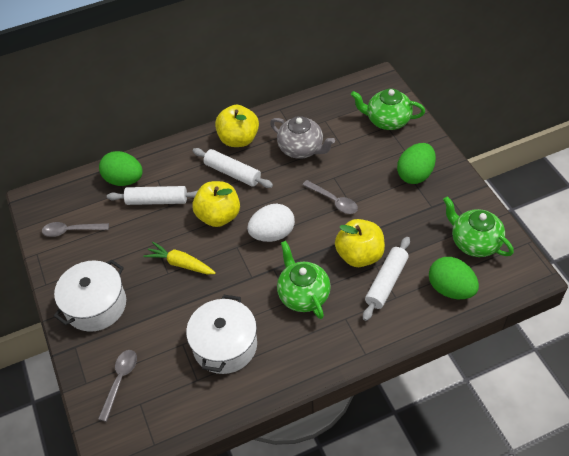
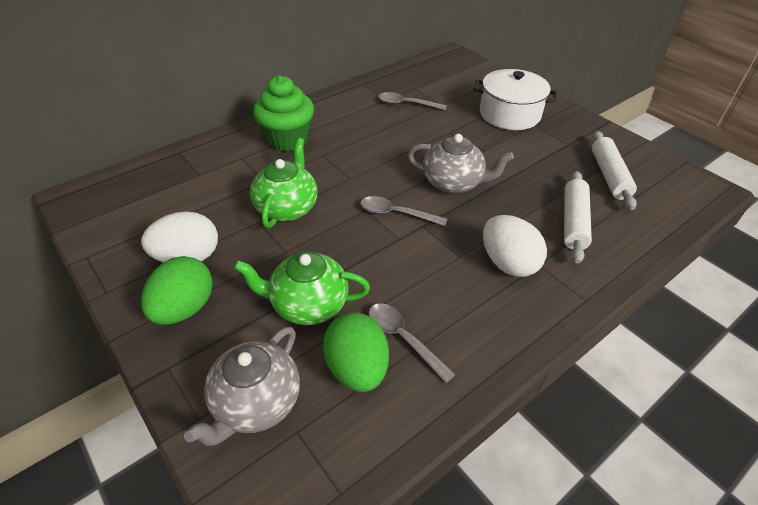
green cupcake: none = 0 -> [253,75,314,152] = 1
green egg: [99,151,143,186] [397,143,436,184] [429,257,479,299] = 3 -> [141,256,213,324] [323,312,389,392] = 2
green teapot: [277,241,331,319] [351,89,425,130] [443,196,514,257] = 3 -> [234,251,370,325] [250,138,317,228] = 2
grey teapot: [270,116,335,159] = 1 -> [184,327,300,446] [408,134,514,194] = 2
white egg: [247,204,295,242] = 1 -> [141,211,218,263] [483,215,547,277] = 2
white pot: [54,259,126,332] [186,295,257,374] = 2 -> [474,69,557,130] = 1
white rolling pin: [107,186,198,205] [193,148,273,188] [363,237,410,321] = 3 -> [564,171,592,263] [592,131,637,210] = 2
yellow apple: [192,181,240,227] [215,105,259,147] [335,219,385,267] = 3 -> none = 0
yellow carrot: [143,242,216,274] = 1 -> none = 0

